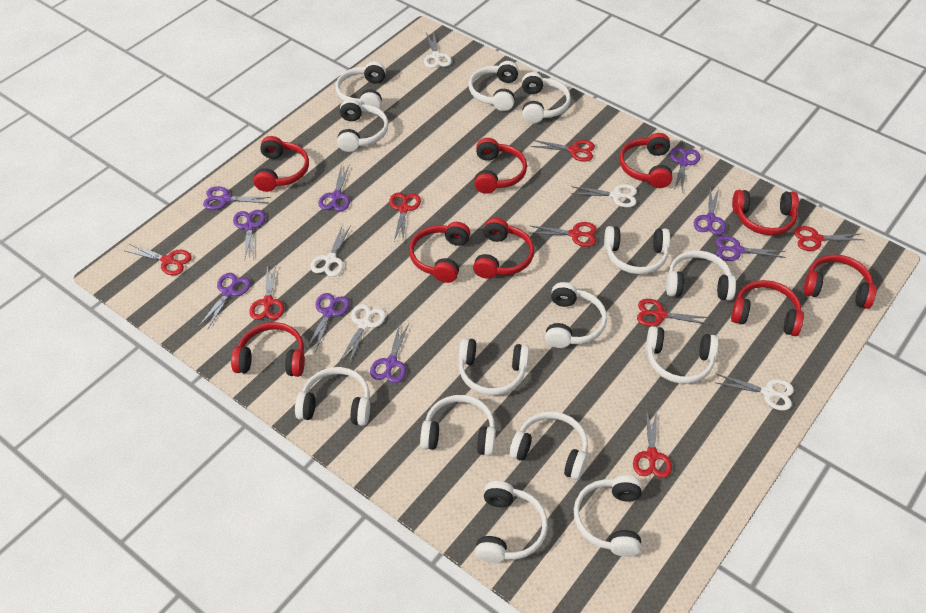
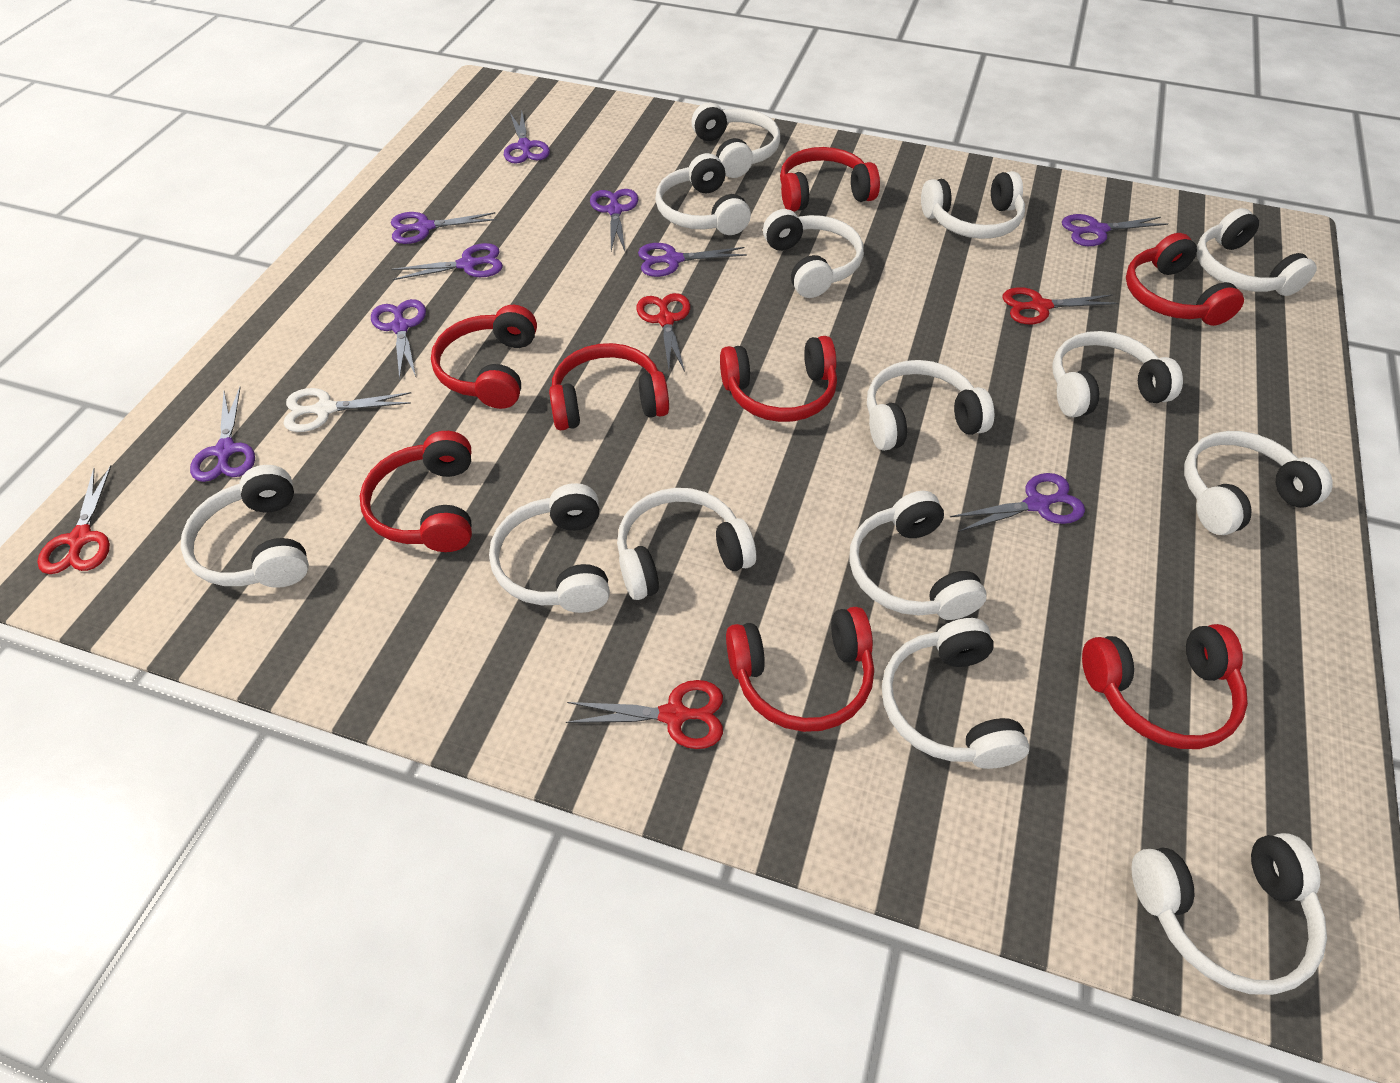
red headphones: [231,322,305,377] [253,136,309,192] [409,222,470,283] [473,218,534,279] [474,138,527,193] [619,133,672,188] [731,280,804,336] [732,190,799,235] [803,254,877,309] = 9 -> [360,431,472,552] [431,305,537,409] [549,343,669,430] [720,336,837,422] [726,607,874,732] [780,147,880,212] [1082,624,1248,749] [1126,233,1244,326] = 8
red scissors: [125,244,192,275] [250,266,284,320] [389,193,421,241] [529,222,597,247] [531,140,595,162] [633,409,672,478] [637,299,711,327] [794,226,864,251] = 8 -> [37,465,112,574] [566,680,723,749] [636,293,690,372] [1002,287,1119,324] = 4
white scissors: [310,224,351,277] [340,304,386,364] [424,31,452,68] [571,184,637,207] [717,374,794,411] = 5 -> [283,388,411,432] = 1

